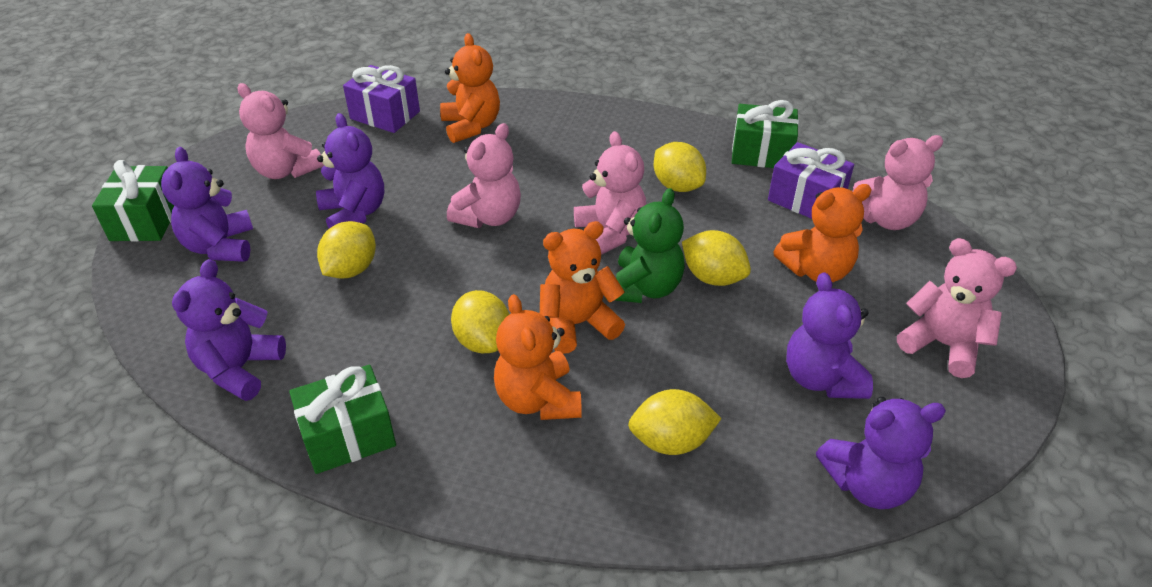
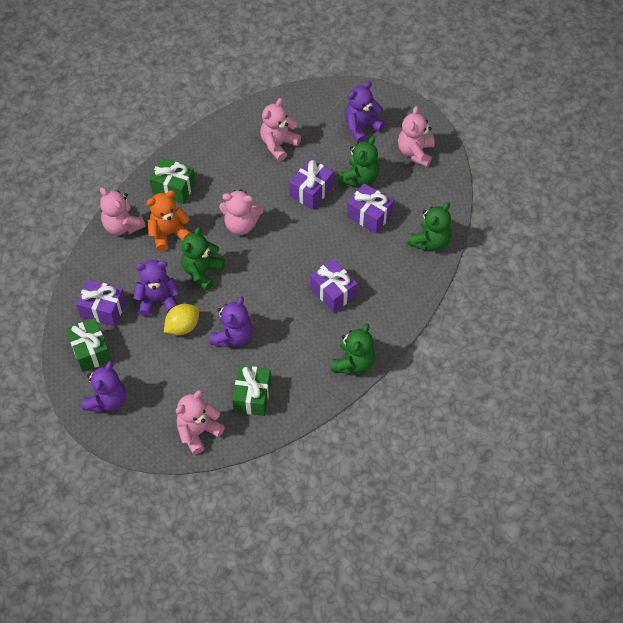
green teddy bear: [606,188,685,303] = 1 -> [181,227,225,291] [331,323,375,374] [338,136,380,187] [408,202,451,251] = 4
orange teddy bear: [440,33,500,143] [494,294,582,420] [540,221,625,354] [773,184,872,282] = 4 -> [146,190,191,251] = 1
purple gift: [343,65,420,133] [768,142,854,219] = 2 -> [76,279,126,326] [290,159,334,210] [310,259,357,313] [347,183,394,234] = 4
purple teddy bear: [161,147,253,262] [172,259,286,401] [316,113,384,228] [786,272,873,399] [816,397,946,509] = 5 -> [82,361,126,412] [134,260,180,317] [210,296,253,347] [345,81,385,143] = 4
yellow lemon: [317,221,376,279] [451,290,510,353] [628,389,722,455] [654,142,706,192] [682,230,751,286] = 5 -> [164,304,199,335] = 1

